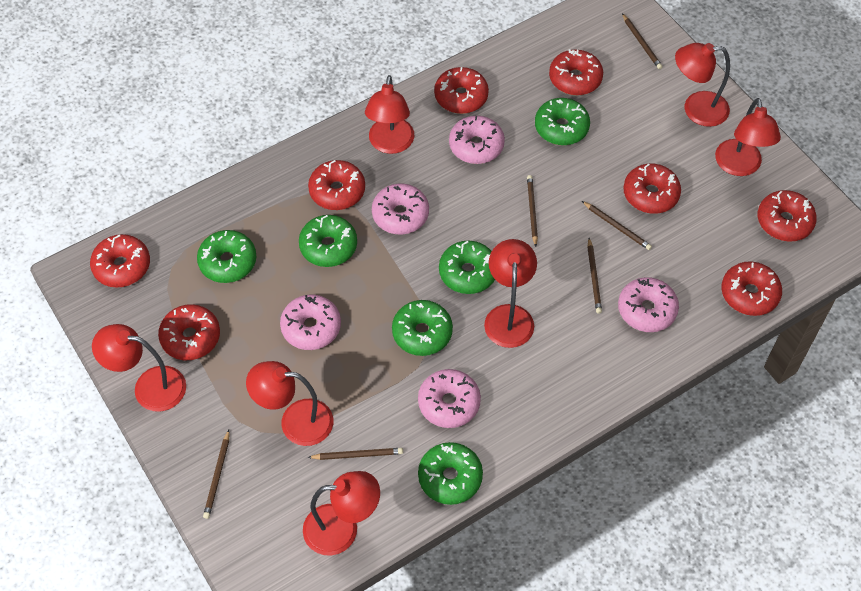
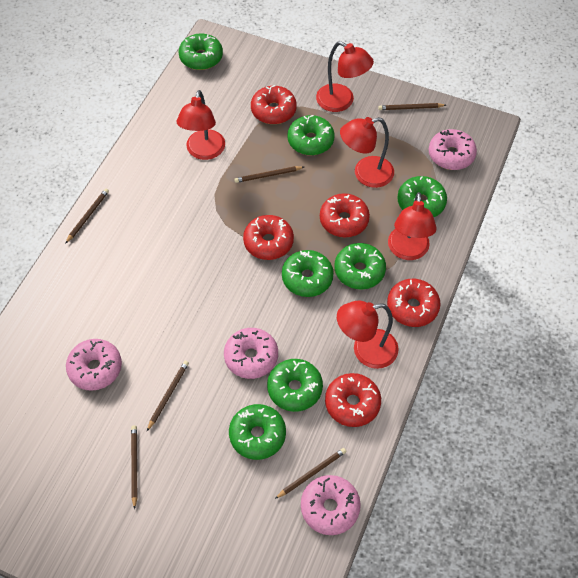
green donut: [197,230,256,283] [299,215,357,267] [392,300,453,356] [418,442,483,505] [439,241,495,294] [535,98,590,145] = 6 -> [178,33,223,70] [229,404,286,460] [267,359,323,412] [282,250,334,297] [287,115,335,155] [334,243,386,289] [397,176,447,217] = 7
pink donut: [280,295,341,350] [372,183,429,234] [418,369,481,428] [449,116,505,164] [618,277,679,332] = 5 -> [66,339,122,391] [224,328,278,379] [301,475,361,535] [429,129,477,170] = 4
red donut: [90,234,150,288] [158,304,220,360] [308,160,365,210] [434,67,489,114] [549,49,603,95] [623,163,681,214] [721,261,782,316] [758,190,817,242] = 8 -> [243,215,294,260] [251,85,297,124] [320,193,370,237] [325,373,381,427] [387,279,441,327] = 5
red lamp: [92,324,186,412] [246,361,333,446] [303,471,380,556] [365,75,414,154] [484,239,537,348] [675,43,730,127] [715,98,781,176] = 7 -> [176,90,225,160] [316,41,374,112] [337,300,399,369] [340,117,394,188] [388,192,437,260] = 5

